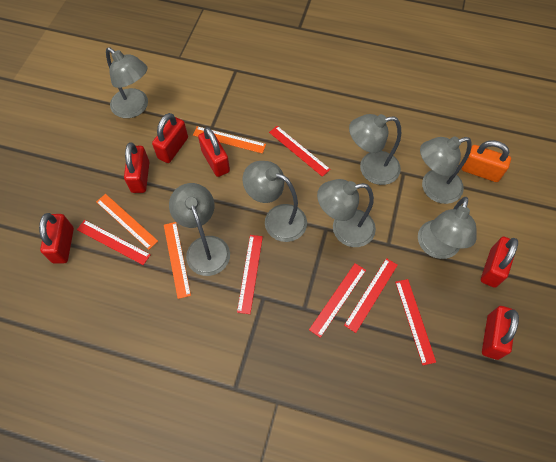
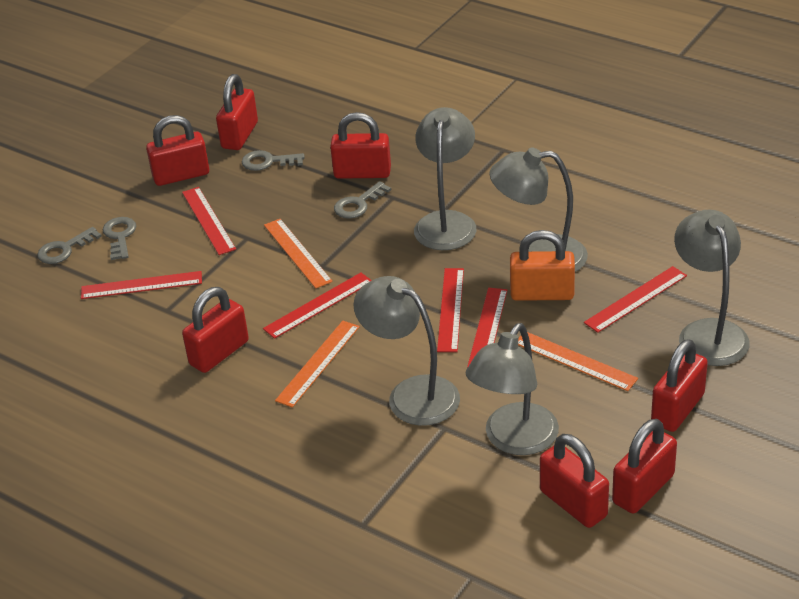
grey key: none = 0 -> [37,227,102,264] [103,217,136,260] [242,150,305,171] [334,181,391,219] = 4
grey lamp: [106,47,148,118] [169,183,230,276] [243,161,307,242] [317,179,376,247] [349,114,401,185] [418,197,477,259] [420,136,472,204] = 7 -> [353,276,460,426] [414,107,476,250] [466,323,559,455] [489,148,588,272] [674,210,750,366] = 5
red padlock: [39,213,74,264] [124,143,149,193] [152,113,188,163] [198,127,230,177] [481,237,518,288] [482,306,519,360] = 6 -> [146,115,209,186] [182,287,249,373] [216,74,258,150] [330,112,391,179] [540,434,609,528] [612,419,677,514] [651,339,708,432] = 7

